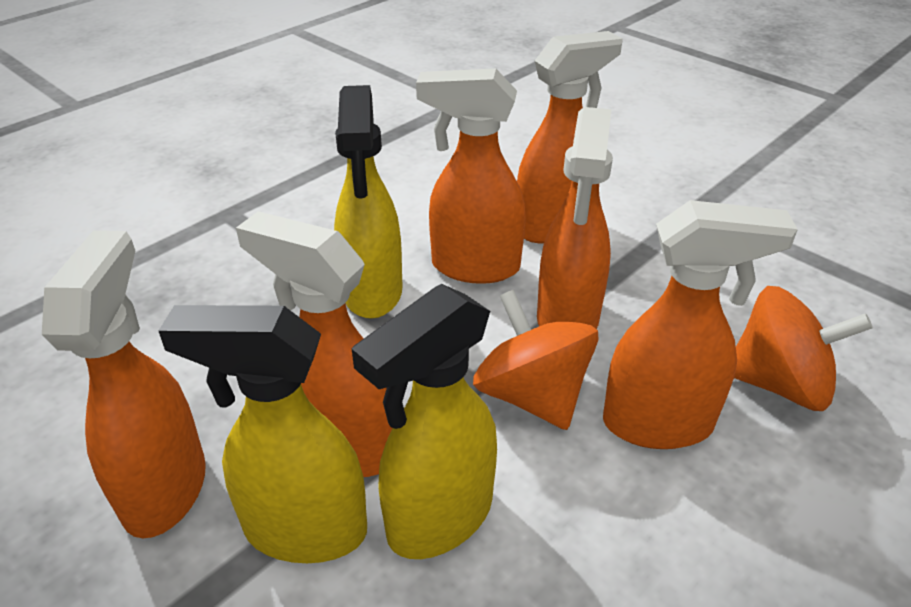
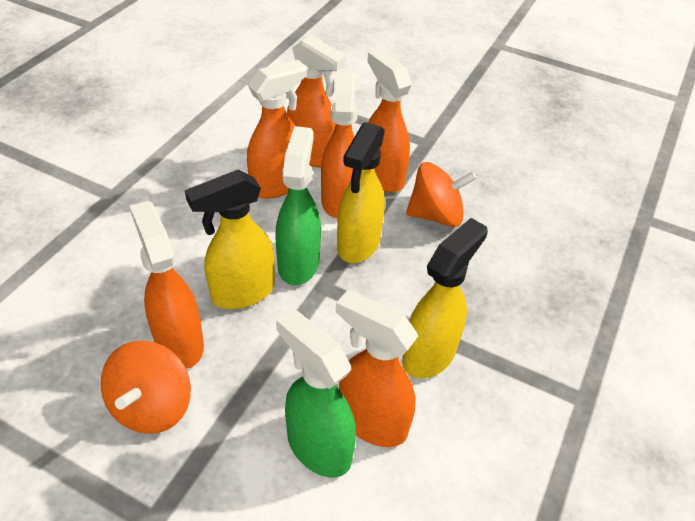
green spray bottle: none = 0 -> [275,126,321,285] [276,309,356,478] = 2

